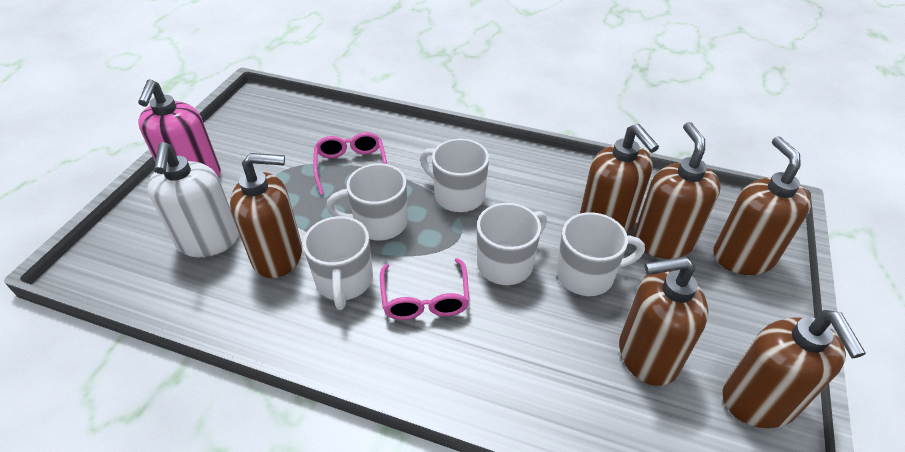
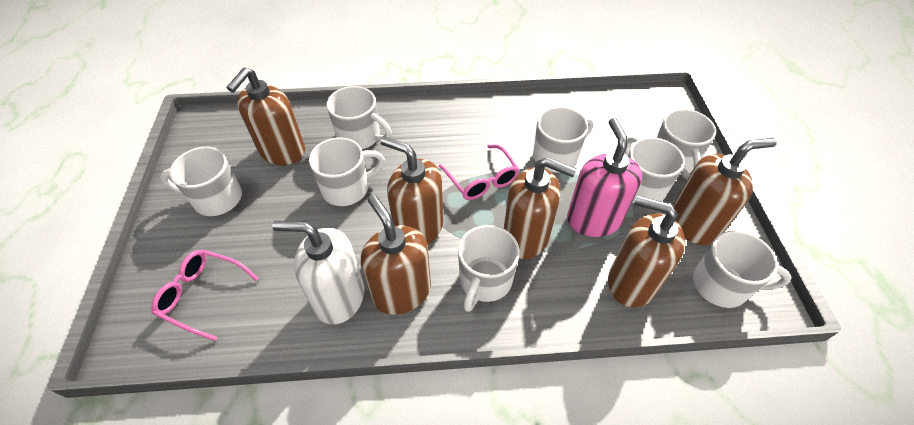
white mug: [303,216,373,310] [326,163,408,240] [420,139,489,212] [477,203,547,285] [556,212,645,296] = 5 -> [160,147,242,216] [309,137,385,206] [327,86,392,149] [458,225,520,312] [533,107,594,173] [625,136,685,203] [657,109,716,180] [693,231,791,308] = 8

